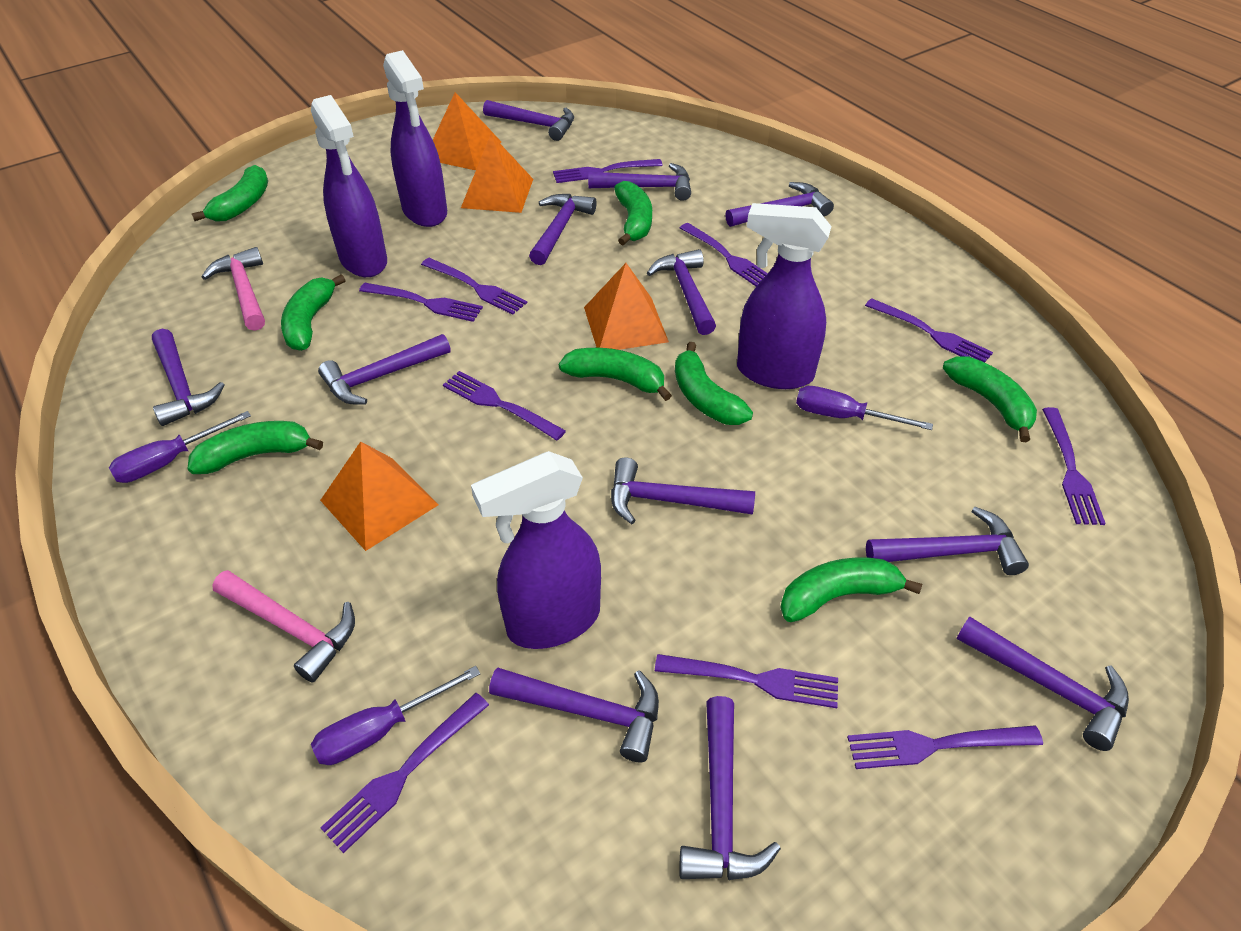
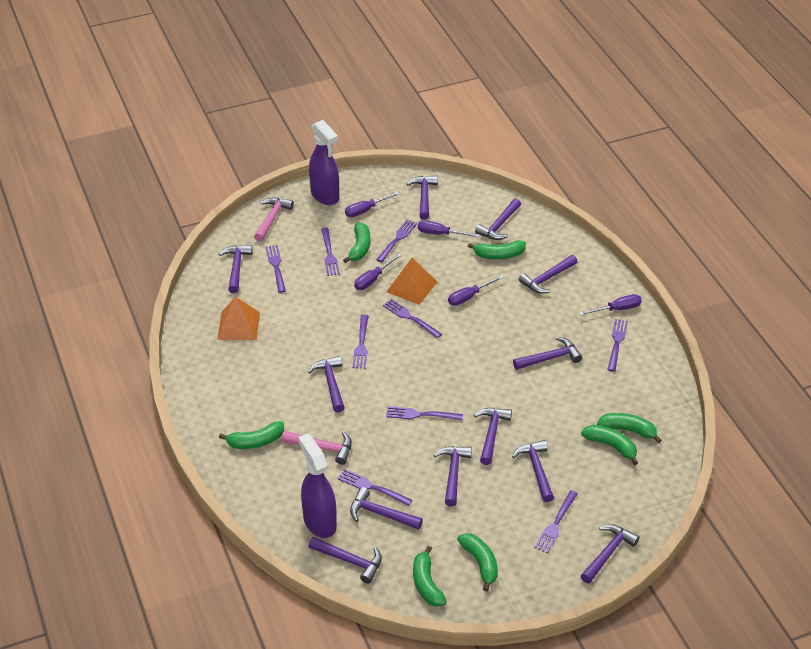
green banana: [187,421,323,474] [192,165,268,221] [281,274,346,351] [559,348,672,401] [614,181,652,245] [675,342,753,425] [780,558,922,622] [943,356,1037,442] = 8 -> [219,421,284,449] [343,222,371,263] [413,546,447,607] [457,533,498,591] [468,240,526,259] [581,425,638,465] [597,413,662,443] = 7
orange pyramid: [320,442,438,551] [433,92,501,171] [461,134,533,213] [584,263,669,350] = 4 -> [217,296,260,340] [387,258,437,305] = 2
purple fork: [320,693,489,853] [359,283,483,322] [421,258,527,315] [443,371,566,440] [553,159,663,183] [655,654,838,708] [680,223,768,287] [847,725,1043,769] [865,298,993,363] [1042,407,1106,525] = 10 -> [266,245,286,293] [321,228,340,276] [338,469,412,506] [352,314,369,369] [376,219,417,262] [383,299,442,338] [386,406,463,420] [534,490,578,553] [608,319,628,372] = 9
purple screwdriver: [109,411,251,483] [311,666,480,765] [796,386,933,430] = 3 -> [345,192,400,217] [354,254,402,290] [418,220,479,237] [448,275,503,306] [579,294,642,315] = 5
purple spray bottle: [311,95,387,277] [383,50,447,227] [471,451,601,649] [737,203,832,389] = 4 -> [298,434,337,538] [309,120,339,205] = 2

